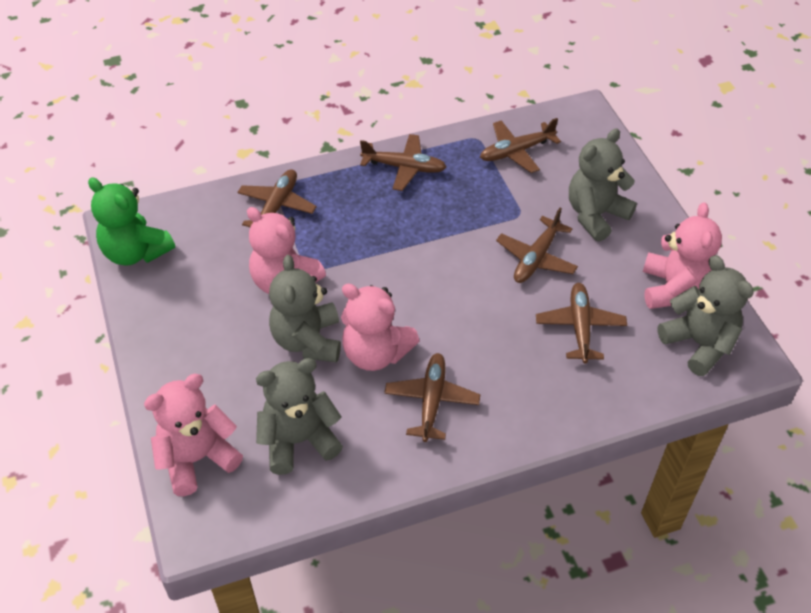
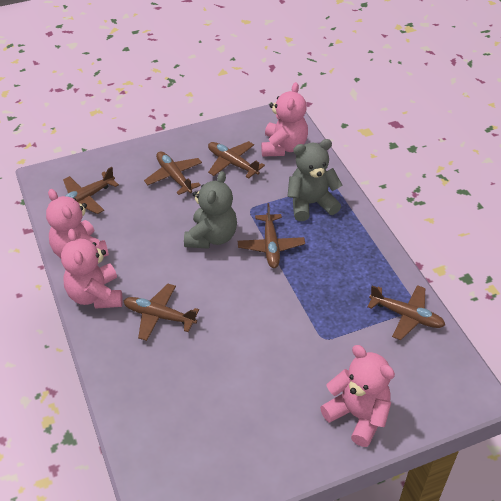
green teddy bear: [88,178,175,265] = 1 -> none = 0
grey teddy bear: [256,358,343,475] [269,255,341,363] [569,128,637,242] [657,255,754,376] = 4 -> [184,171,237,249] [287,139,342,221] = 2

